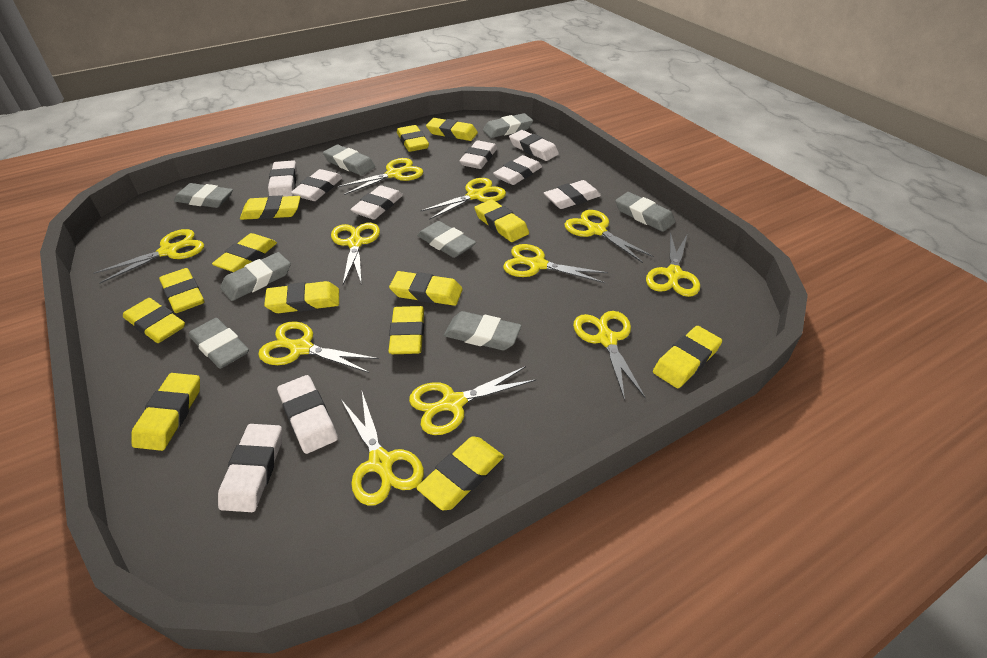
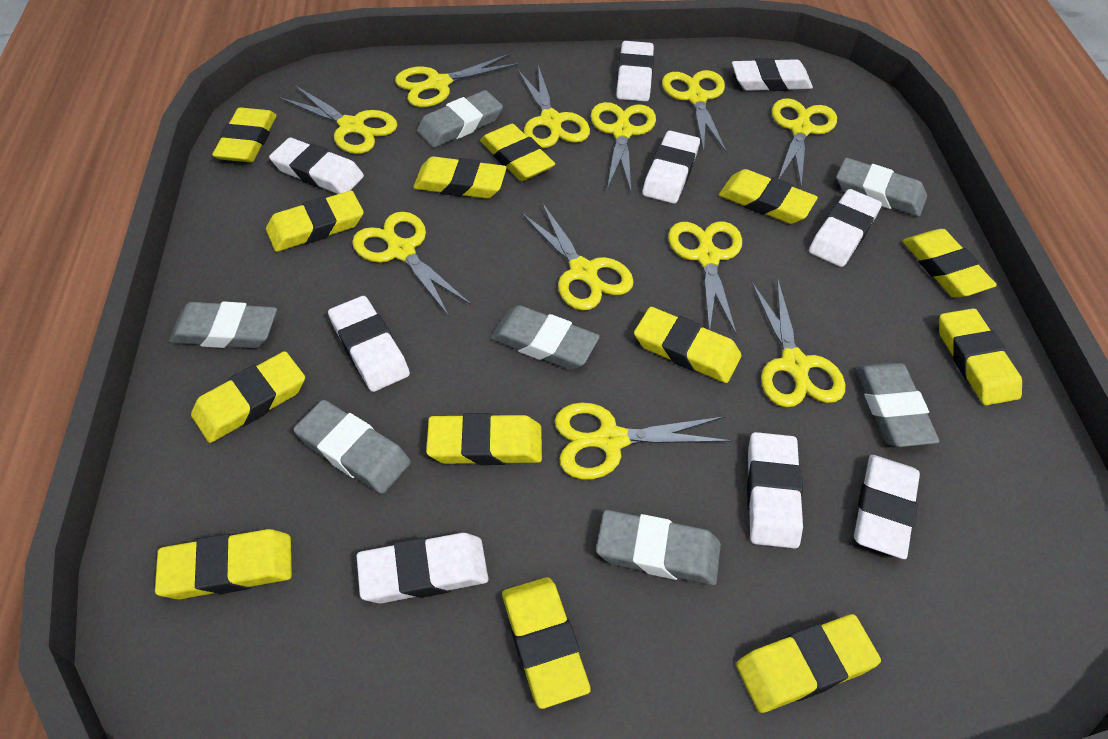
grey eraser: [174,183,233,208] [189,318,249,369] [220,252,291,301] [323,145,375,175] [417,221,476,258] [444,311,522,350] [483,113,533,138] [615,192,675,232] = 8 -> [169,302,277,348] [293,400,411,494] [417,90,503,148] [490,305,600,370] [596,510,721,585] [836,158,927,217] [856,362,940,447] = 7

